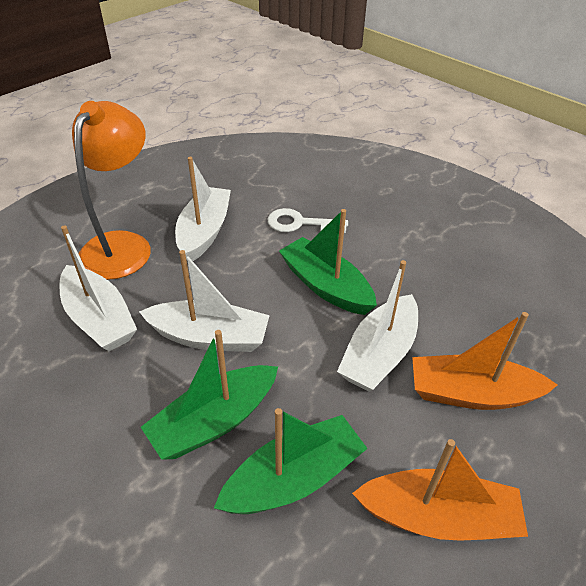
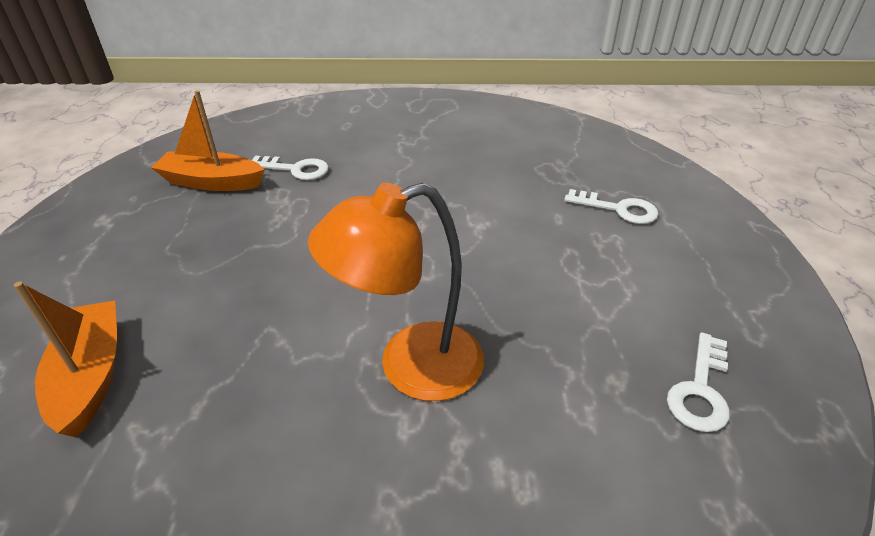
green boat: [141,330,278,460] [214,408,368,514] [279,209,377,315] = 3 -> none = 0
white boat: [60,225,137,351] [139,250,270,352] [175,157,231,261] [337,260,418,392] = 4 -> none = 0
white key: [267,208,348,233] = 1 -> [252,156,329,180] [564,189,659,224] [667,332,730,432] = 3

